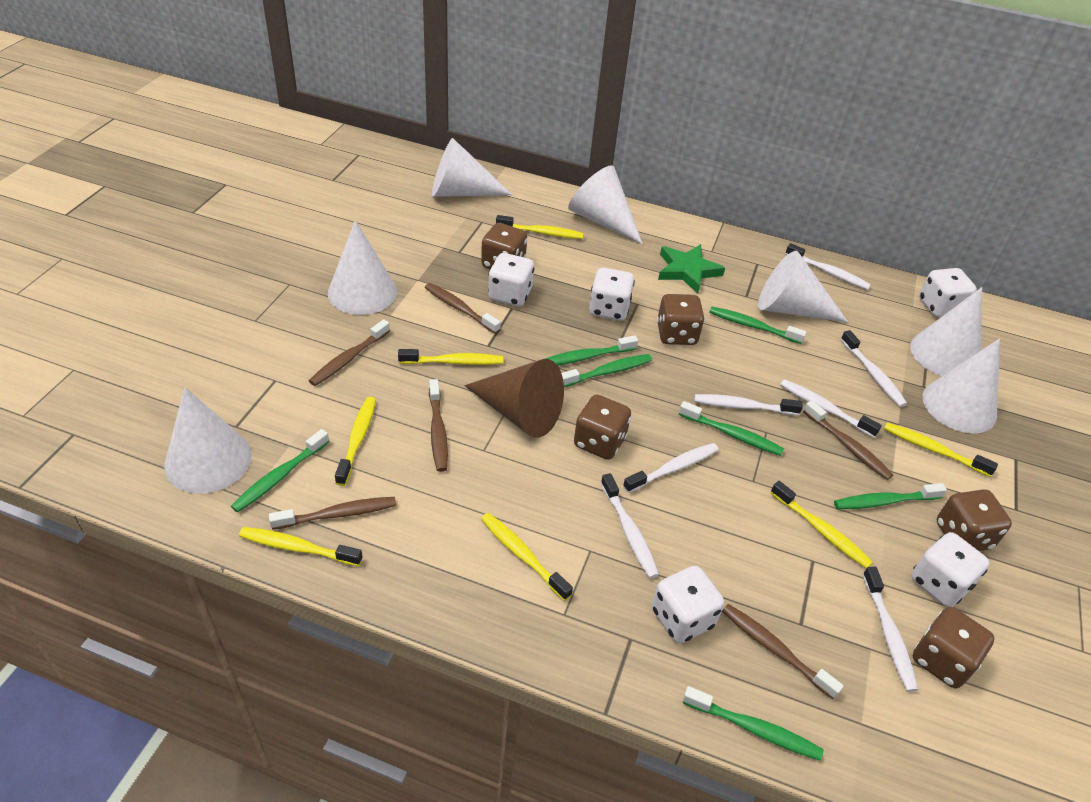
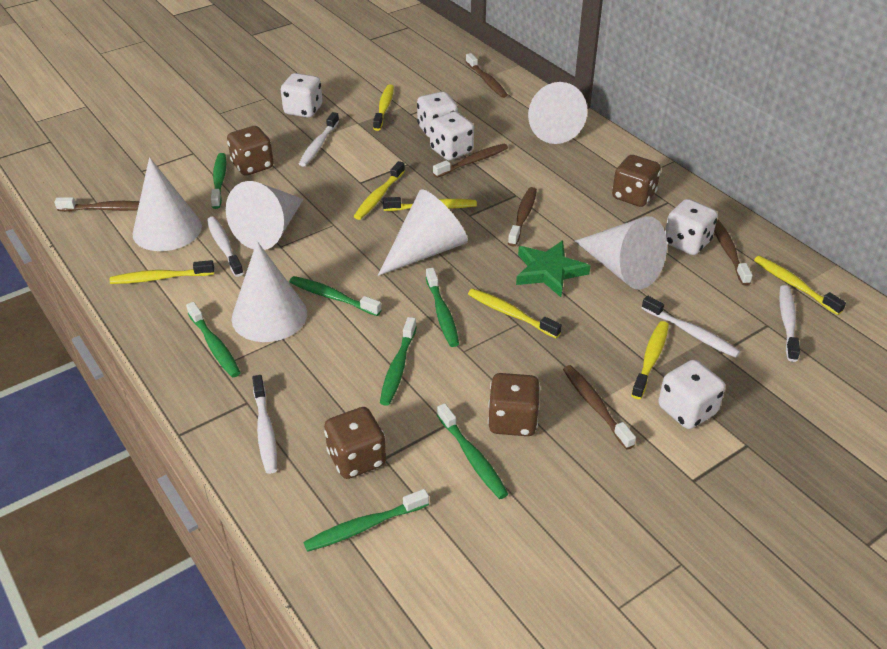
brown cone: [464,359,564,438] = 1 -> none = 0
brown dice: [481,223,527,269] [574,395,631,460] [657,294,705,345] [913,607,994,689] [937,489,1012,551] = 5 -> [227,126,274,176] [324,407,386,479] [488,373,541,436] [612,155,661,207] = 4
white cone: [164,387,252,494] [328,220,397,315] [432,138,512,197] [568,165,643,245] [758,251,848,322] [910,287,982,376] [923,338,1000,433] = 7 -> [132,157,202,251] [226,181,304,250] [232,241,307,342] [378,189,468,276] [528,82,587,144] [575,216,667,290] = 6
white toothbrush: [601,473,659,579] [623,443,719,493] [694,394,803,415] [780,379,882,438] [785,243,871,290] [841,330,907,407] [862,567,918,692] = 7 -> [207,217,243,277] [252,375,277,474] [299,112,339,167] [642,296,740,358] [779,285,800,362] = 5

